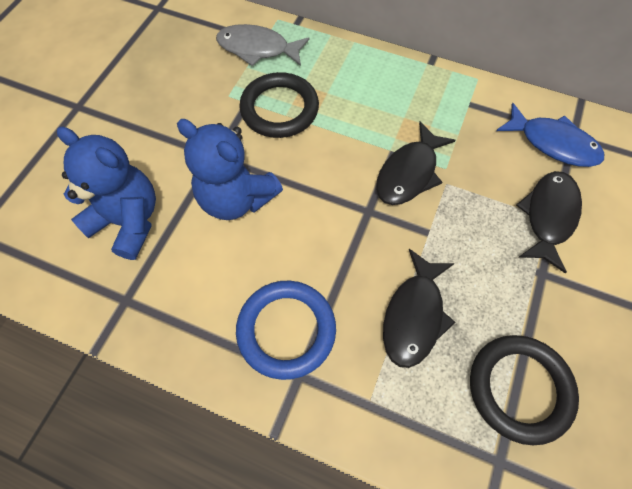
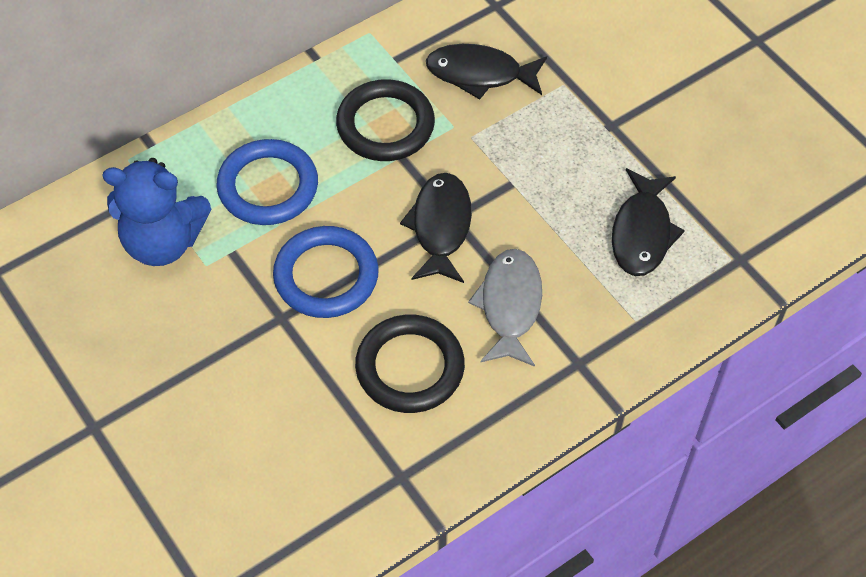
blue fish: [496,103,604,167] = 1 -> none = 0
blue ring: [236,281,336,380] = 1 -> [217,139,318,225] [273,226,379,318] = 2
blue teddy bear: [57,126,156,260] [177,119,283,220] = 2 -> [102,158,211,266] = 1

